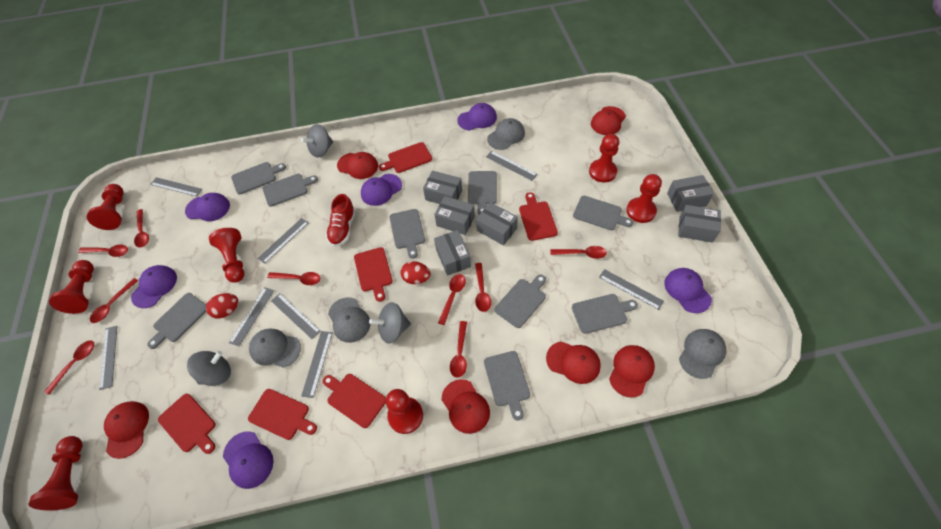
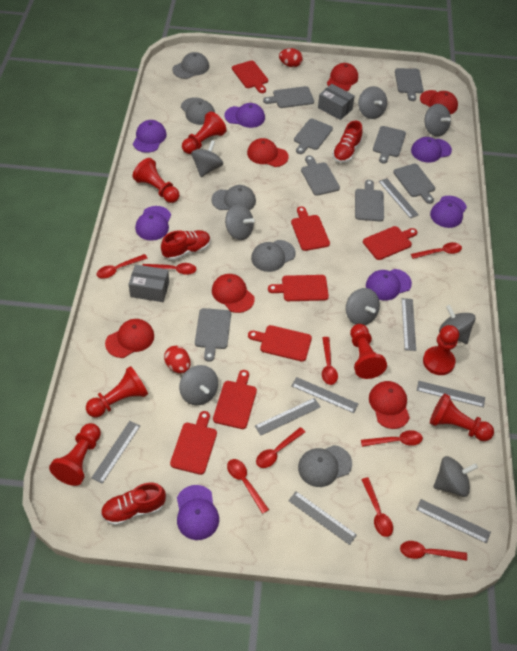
grey box: [423,171,462,204] [434,196,475,235] [434,230,471,276] [476,202,518,245] [667,175,714,212] [678,205,721,243] = 6 -> [129,264,169,302] [318,84,355,120] = 2
grey cap: [249,329,301,368] [328,297,371,343] [487,118,525,150] [679,329,726,379] = 4 -> [172,52,209,79] [181,97,215,125] [211,185,256,210] [251,240,296,272] [298,445,352,487] = 5
grey cutting board: [147,293,206,349] [231,162,286,194] [263,174,318,206] [389,209,425,259] [468,171,497,215] [484,351,530,421] [494,275,546,328] [572,294,638,334] [573,196,633,230] = 9 -> [195,308,231,362] [263,86,314,108] [294,119,333,154] [301,155,340,196] [355,180,384,222] [373,126,406,163] [393,164,435,204] [395,68,423,101] = 8
grey spinning top: [187,351,231,386] [301,124,333,158] [369,302,411,344] = 3 -> [179,365,218,405] [191,140,223,177] [225,204,254,240] [346,288,380,325] [358,86,387,119] [425,104,451,137] [433,456,478,497] [439,305,476,344] = 8
purple cap: [131,265,177,308] [185,193,230,221] [223,431,274,489] [361,174,402,206] [457,103,497,131] [664,268,712,313] = 6 -> [133,120,167,153] [135,206,171,241] [177,485,219,540] [224,103,265,128] [366,269,412,301] [411,137,452,163] [430,196,467,228] = 7
red cutting board: [158,394,215,454] [248,389,317,440] [323,374,386,428] [354,247,393,302] [379,142,432,173] [519,192,558,241] = 6 -> [170,411,217,475] [213,370,257,429] [232,61,268,93] [248,325,312,362] [268,275,329,301] [291,206,330,251] [363,226,417,260] = 7
red shoe: [326,194,355,247] = 1 -> [101,483,166,526] [161,230,211,260] [332,121,362,163] = 3

